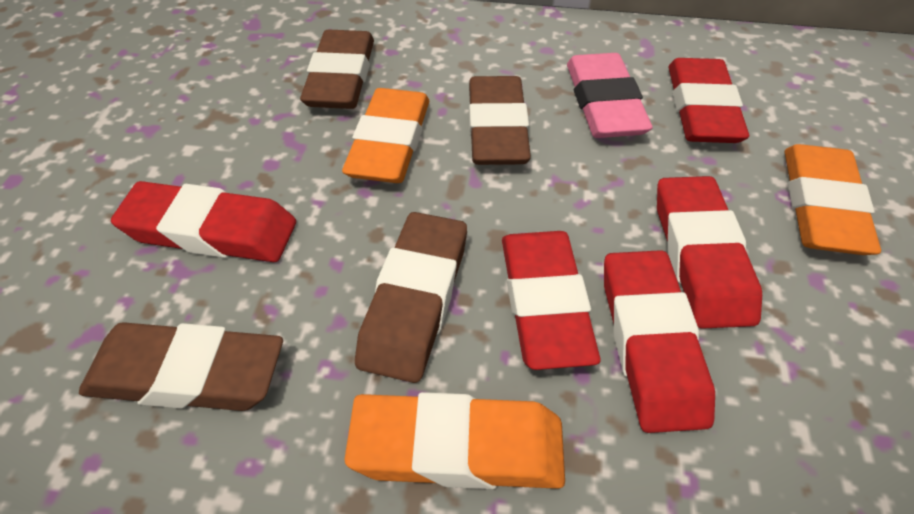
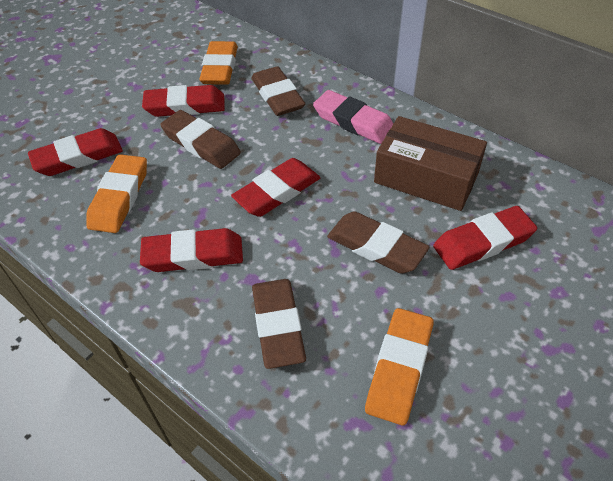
brown box: none = 0 -> [374,116,487,211] = 1

